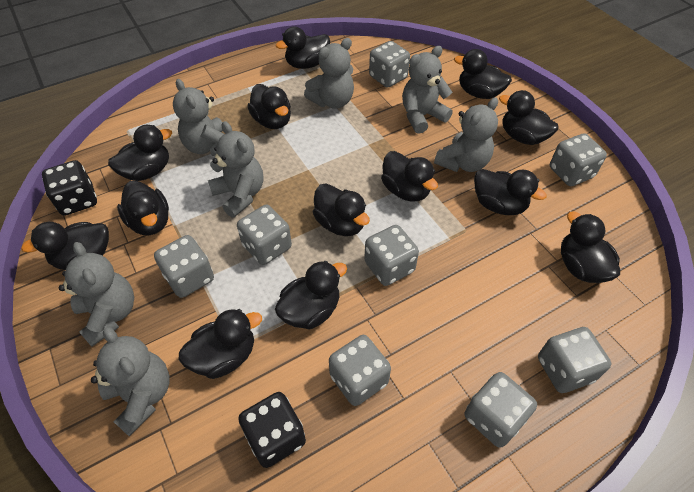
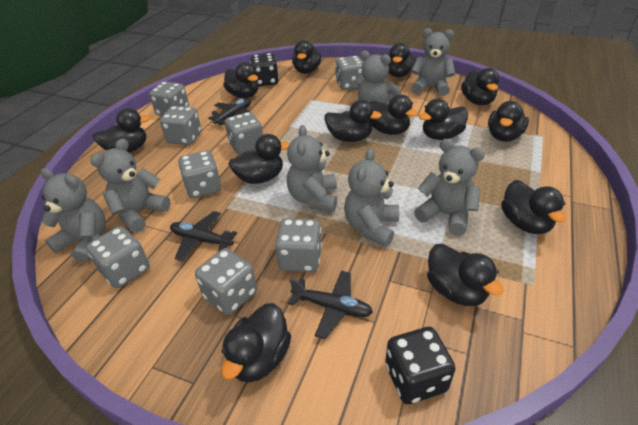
black plane: none = 0 -> [170,211,237,262] [208,98,255,125] [288,271,373,339] = 3

